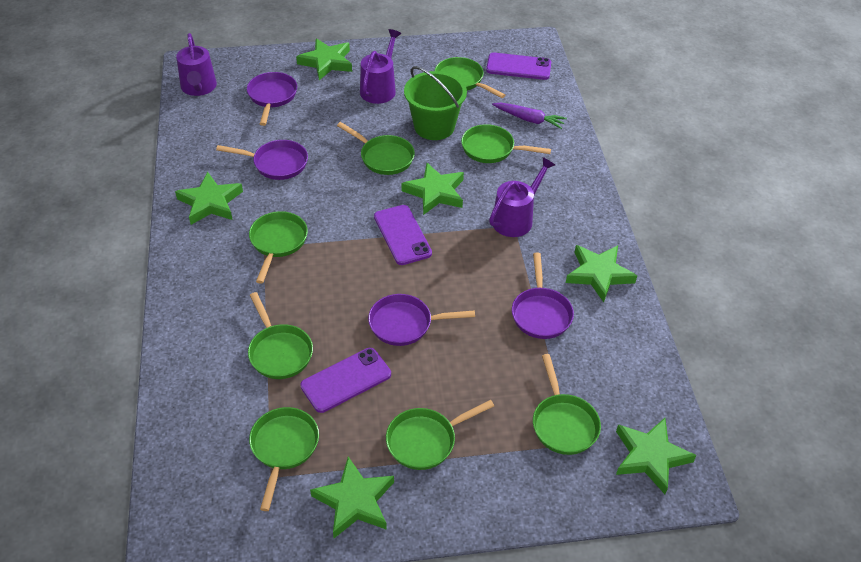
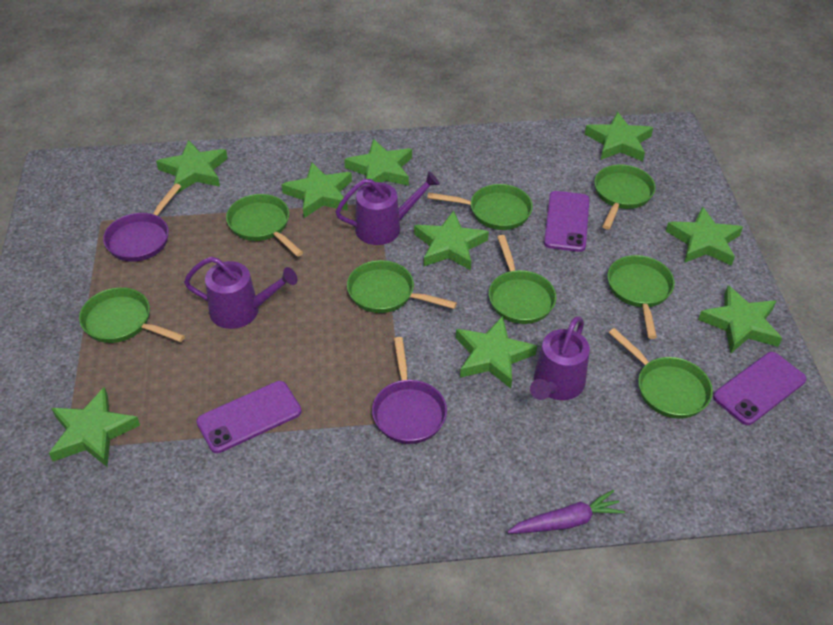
green bucket: [404,66,467,140] = 1 -> none = 0
green star: [175,172,243,225] [296,38,352,80] [310,457,394,538] [402,163,464,215] [566,245,637,303] [616,418,697,494] = 6 -> [49,387,140,467] [156,140,228,194] [281,162,352,218] [344,139,412,186] [414,210,489,270] [456,316,537,388] [585,112,653,161] [666,207,743,266] [698,285,782,353] = 9
purple pan: [216,140,308,180] [247,72,297,126] [368,294,475,346] [512,253,574,339] = 4 -> [103,184,181,262] [372,337,447,444] = 2

